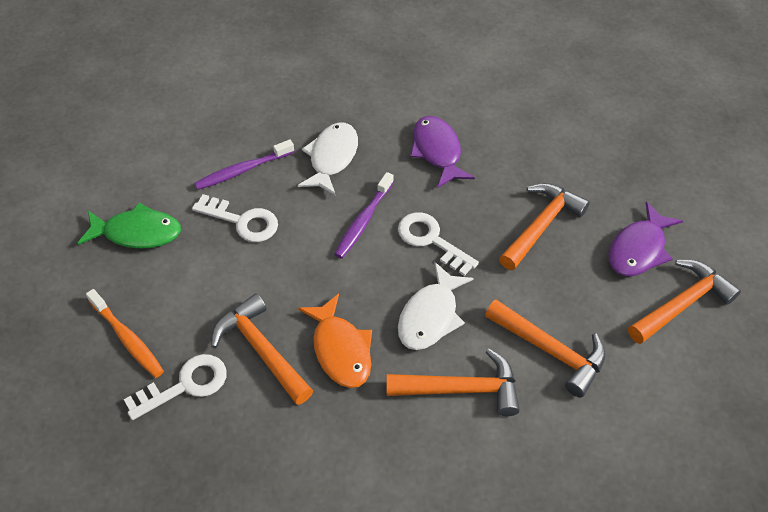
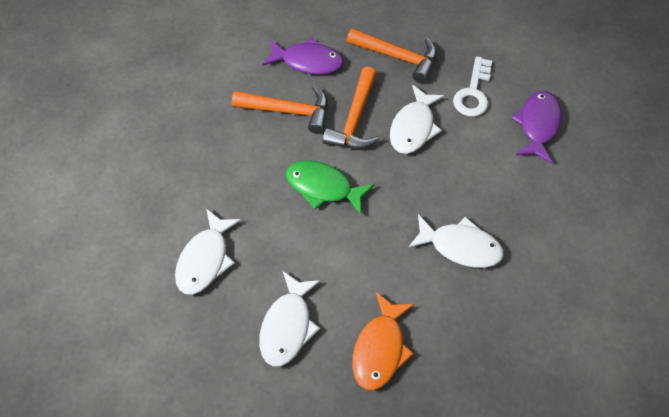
orange hammer: [211,294,313,405] [387,349,520,416] [485,299,606,397] [499,183,590,270] [628,260,741,344] = 5 -> [232,86,328,134] [323,67,379,149] [347,28,437,83] = 3
orange toothbrush: [86,289,164,378] = 1 -> none = 0
purple toothbrush: [194,140,294,190] [334,172,394,259] = 2 -> none = 0
white fish: [298,123,358,196] [398,262,474,350] = 2 -> [175,208,241,295] [259,271,321,366] [390,85,445,154] [408,214,504,268] = 4
white key: [124,354,227,420] [192,194,278,242] [398,212,479,276] = 3 -> [453,56,492,117] = 1

